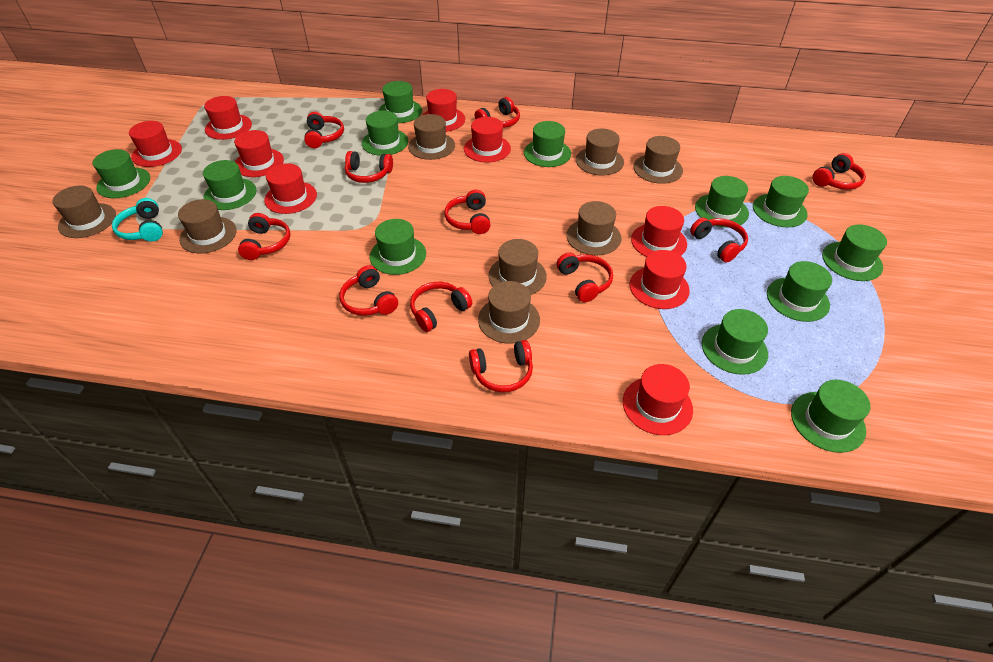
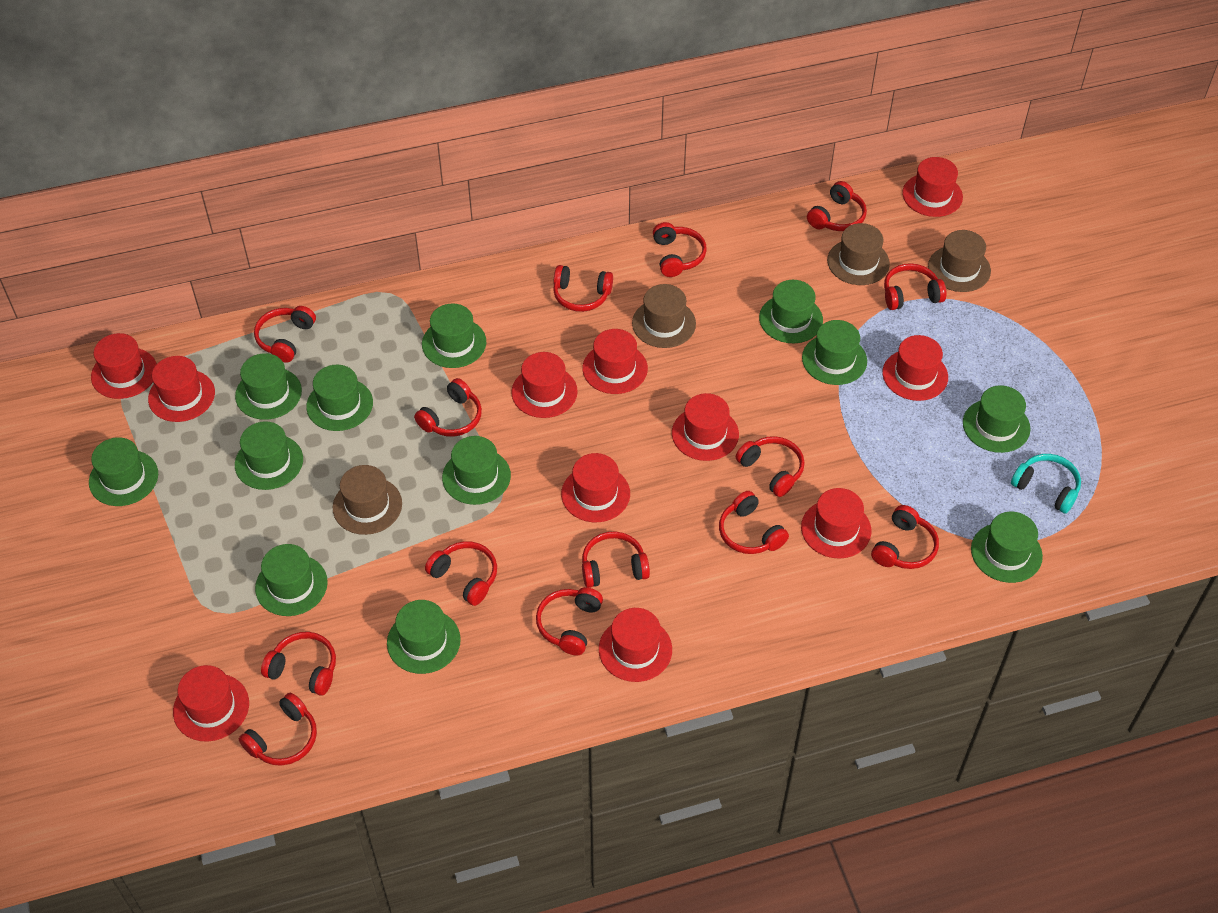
brown hat: [52,186,116,238] [178,199,237,253] [408,114,455,160] [478,281,540,343] [488,239,547,295] [566,201,621,255] [576,129,624,175] [633,136,683,184] = 8 -> [333,465,402,535] [632,284,696,348] [827,223,890,285] [928,230,991,292] = 4
red hat: [129,121,182,167] [204,96,252,140] [234,130,284,177] [264,163,317,214] [423,89,465,132] [464,117,511,162] [623,364,693,435] [630,250,690,309] [631,206,687,257] = 9 -> [91,333,157,399] [148,356,215,422] [173,665,249,742] [511,352,578,418] [561,453,630,522] [583,329,648,394] [599,608,672,682] [672,393,739,461] [801,488,871,559] [882,335,948,401] [902,157,963,217] = 11
red headphones: [238,213,291,260] [304,112,344,148] [340,265,398,316] [345,151,393,183] [410,282,472,332] [444,190,491,234] [469,340,533,392] [475,97,520,128] [557,252,613,302] [690,218,748,262] [812,153,866,190] = 11 -> [239,693,317,766] [254,306,316,363] [261,632,336,696] [414,378,482,437] [425,541,497,606] [536,587,603,655] [553,265,613,312] [582,532,650,588] [653,222,707,277] [719,491,789,554] [736,436,804,497] [807,181,867,231] [871,505,939,569] [884,263,946,310] = 14

